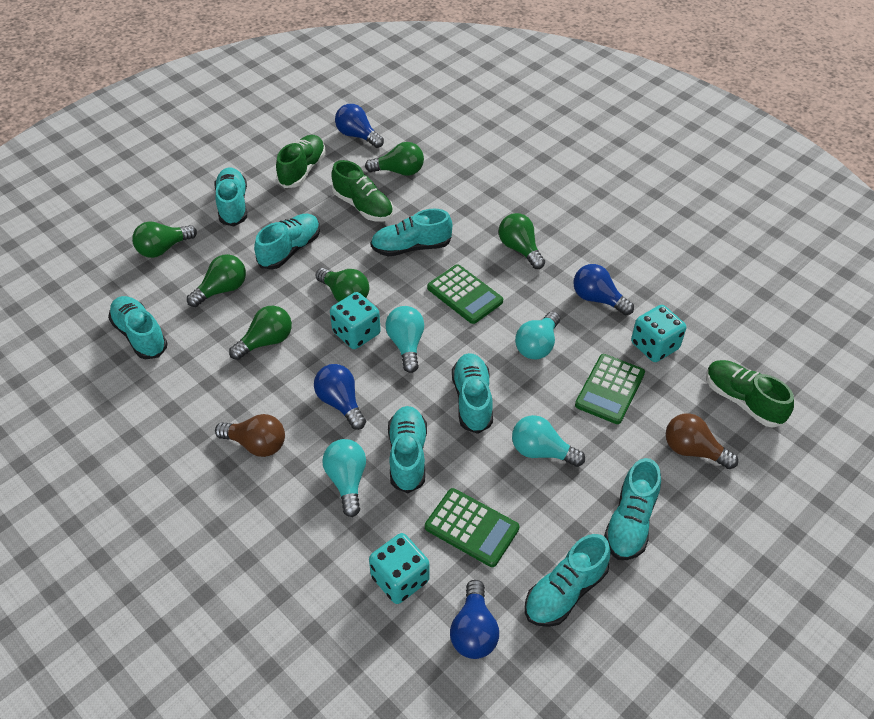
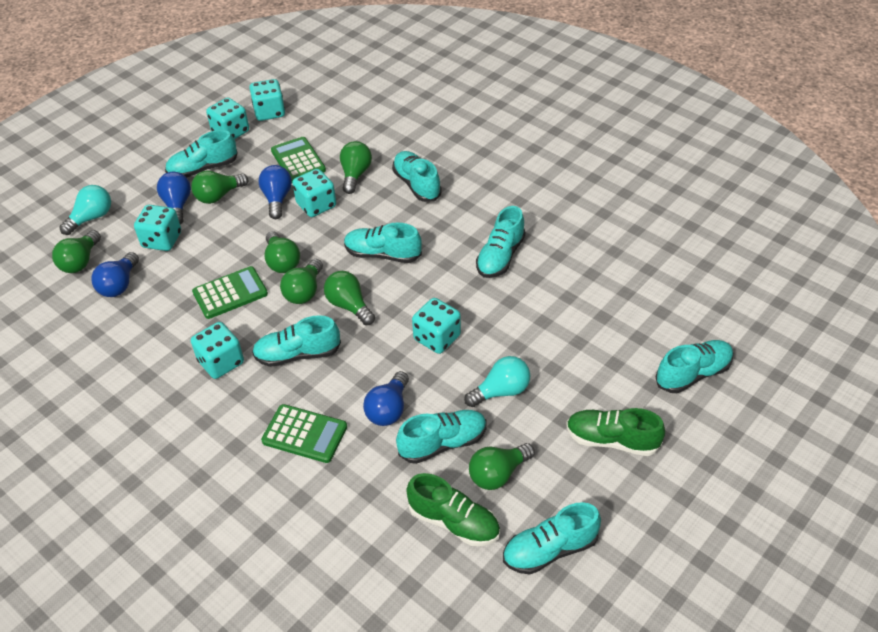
brown light bulb: [215,414,285,457] [666,413,738,469] = 2 -> none = 0
green light bulb: [132,222,197,258] [187,254,246,307] [229,306,292,360] [315,268,369,302] [365,142,424,176] [499,213,545,269] = 6 -> [52,230,101,273] [191,171,248,204] [265,231,300,273] [280,259,323,304] [324,271,375,325] [340,141,372,194] [469,443,535,490] = 7
green shoe: [276,135,325,188] [331,160,393,222] [706,360,794,428] = 3 -> [406,473,500,546] [566,408,665,456] = 2
turquoise dice: [330,292,381,349] [369,533,430,604] [631,305,686,362] = 3 -> [134,205,181,251] [191,322,244,379] [206,98,249,139] [250,79,285,121] [292,169,336,217] [412,298,461,354] = 6
turquoise light bulb: [322,439,366,517] [385,306,424,373] [512,415,585,467] [515,311,560,360] = 4 -> [60,185,111,235] [464,356,530,407] = 2

